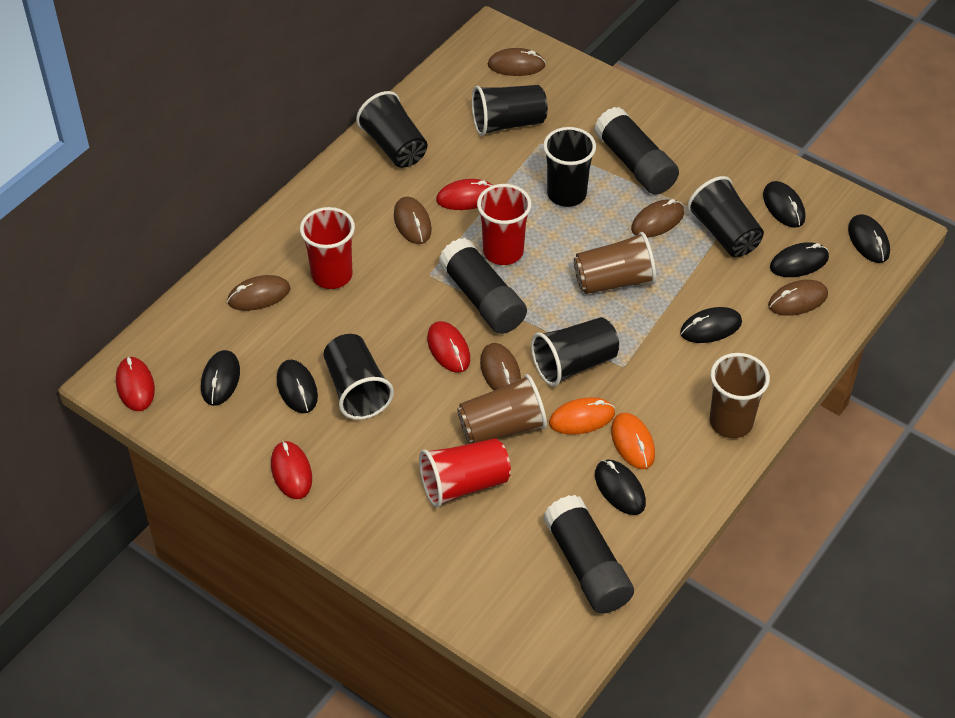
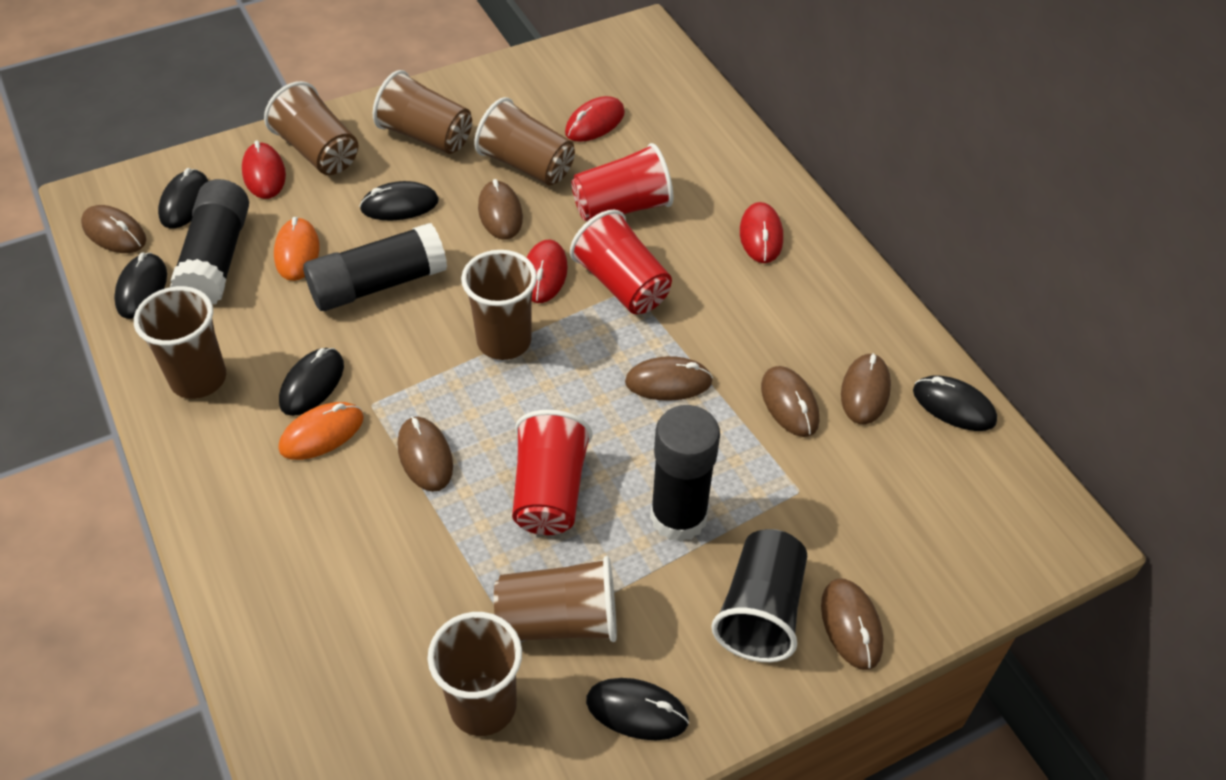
black cup: [324,334,394,420] [356,91,427,168] [472,85,548,136] [531,317,619,386] [543,127,596,207] [687,176,764,257] = 6 -> [711,529,807,662] = 1
black mouse: [201,350,240,406] [277,359,318,413] [595,460,646,515] [680,307,742,343] [763,181,805,228] [770,242,829,277] [848,214,890,263] = 7 -> [114,252,167,319] [158,168,208,228] [279,348,344,416] [359,181,439,220] [586,678,689,740] [913,375,997,431] = 6
brown cup: [457,374,547,444] [574,232,656,294] [710,353,770,438] = 3 -> [134,286,226,399] [264,81,358,175] [373,70,472,154] [428,612,522,736] [461,250,537,360] [475,97,575,186] [494,556,617,642] = 7
brown mouse: [227,275,290,311] [394,197,432,244] [480,343,521,390] [488,48,546,76] [631,199,684,238] [768,280,828,316] = 6 -> [81,205,146,253] [398,416,453,492] [478,179,523,240] [625,356,713,401] [761,366,819,437] [821,578,883,670] [841,353,891,424] = 7

